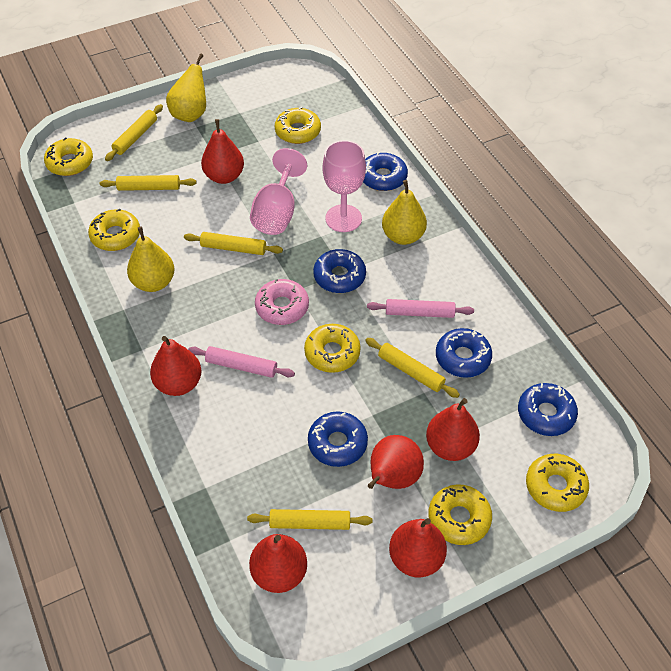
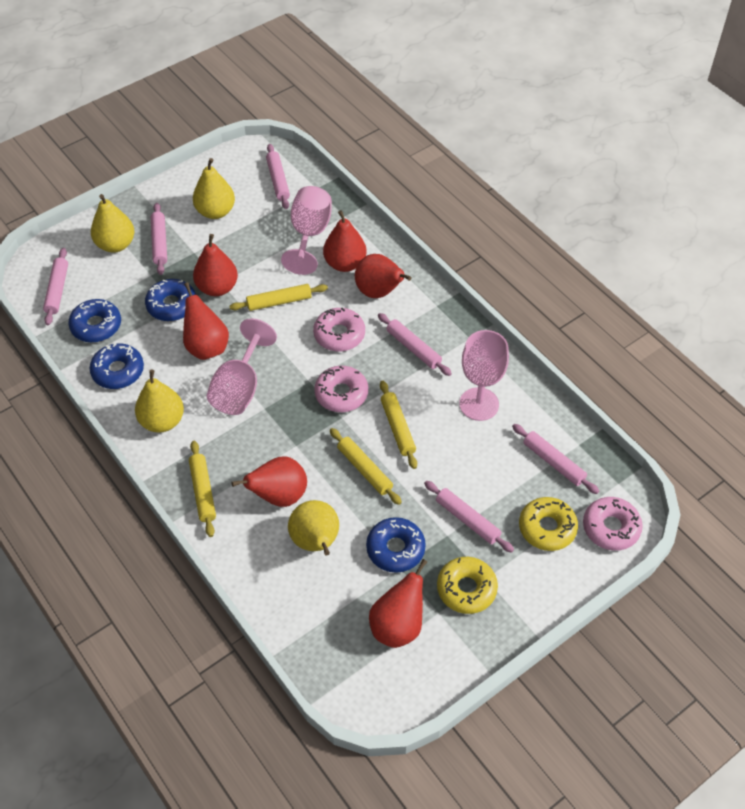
blue donut: [308,411,368,467] [313,249,366,293] [363,152,408,191] [436,328,492,378] [518,383,578,436] = 5 -> [68,299,121,343] [89,343,144,389] [145,279,196,321] [366,517,426,573] = 4
pink donut: [255,279,309,325] = 1 -> [313,308,365,351] [314,366,368,412] [583,497,643,551] = 3
pink goblet: [250,148,307,235] [322,140,366,232] = 2 -> [207,318,277,415] [281,186,332,275] [459,330,509,421] = 3
pink rolling pin: [188,346,295,378] [367,299,474,318] = 2 -> [43,248,68,325] [150,203,167,275] [266,144,290,209] [378,313,452,376] [424,481,514,553] [512,424,599,494] = 6
yellow donut: [44,137,93,176] [88,209,140,251] [275,107,321,144] [304,324,361,373] [428,484,492,545] [526,454,589,512] = 6 -> [437,557,498,614] [519,497,578,551] = 2
yellow pear: [127,227,175,292] [166,54,206,122] [382,180,427,245] = 3 -> [91,194,134,253] [135,369,184,433] [193,158,235,219] [288,500,339,556] = 4
yellow rolling pin: [99,175,196,191] [105,104,163,161] [184,232,283,255] [247,509,373,530] [365,338,460,398] = 5 -> [189,441,216,537] [229,284,328,311] [330,428,402,505] [380,381,417,469] = 4

